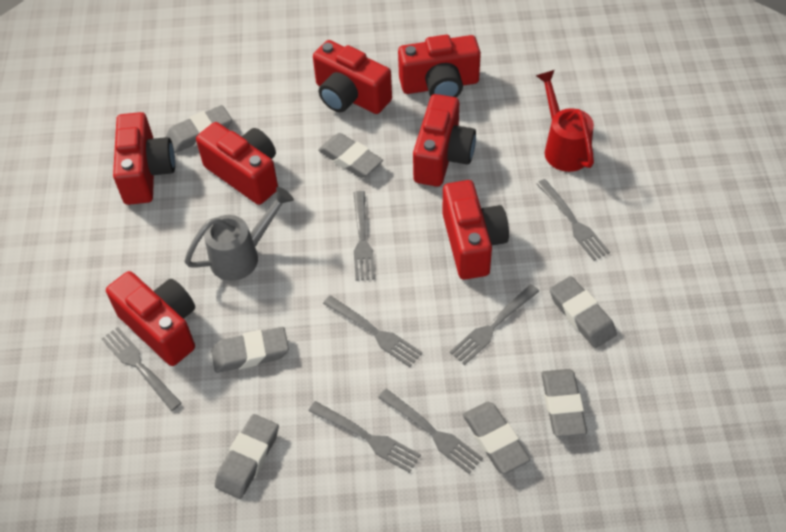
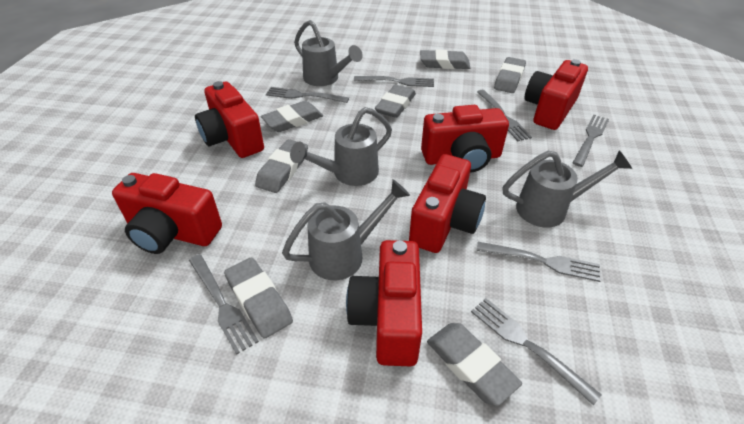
grey watering can: [184,187,294,281] = 1 -> [282,180,410,280] [290,107,392,186] [294,20,363,86] [503,151,632,228] = 4
red camera: [106,271,195,366] [113,112,175,205] [196,122,278,205] [313,40,392,114] [398,35,481,97] [413,94,476,187] [442,180,509,280] = 7 -> [112,173,222,254] [195,81,264,158] [346,240,422,367] [409,154,486,253] [421,105,509,173] [525,59,588,130] = 6
red watering can: [536,70,594,172] = 1 -> none = 0

